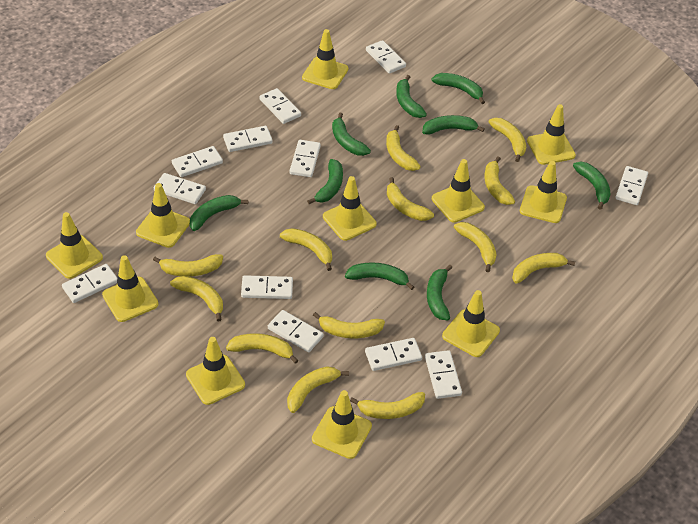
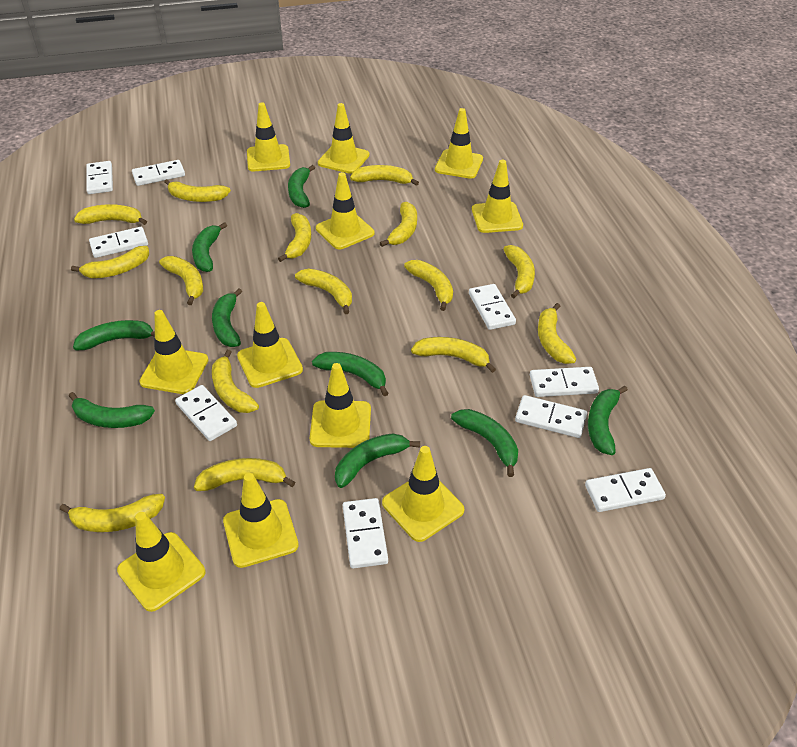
white domino: [62,264,117,303] [154,173,206,204] [172,146,223,177] [223,126,273,152] [241,275,293,299] [260,88,301,124] [268,310,324,352] [290,140,321,177] [365,338,422,371] [366,40,406,74] [425,350,462,399] [615,166,648,205] = 12 -> [86,161,113,194] [89,227,148,258] [132,160,185,186] [175,385,237,441] [343,498,388,568] [469,284,516,330] [515,395,587,438] [530,367,599,397] [585,468,666,512] = 9
yellow banana: [153,254,223,277] [170,276,223,321] [226,333,299,364] [280,228,332,271] [287,366,349,413] [313,312,385,338] [350,392,425,419] [386,125,421,171] [387,177,434,221] [454,222,497,272] [484,156,515,205] [488,118,526,162] [512,253,575,283] = 13 -> [60,494,165,532] [71,246,149,278] [74,204,147,225] [159,256,203,305] [164,179,231,202] [194,458,295,491] [212,350,259,413] [278,213,311,262] [295,269,352,314] [350,165,419,186] [380,202,417,247] [404,260,453,311] [411,337,496,373] [503,245,535,298] [538,303,576,364] = 15

